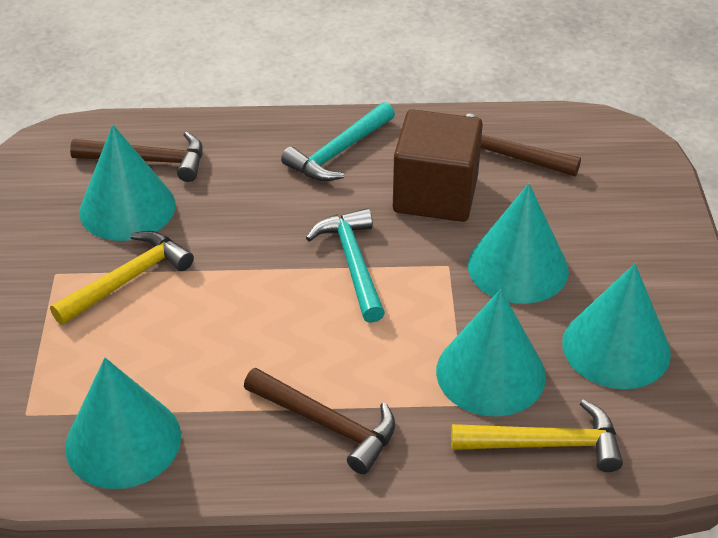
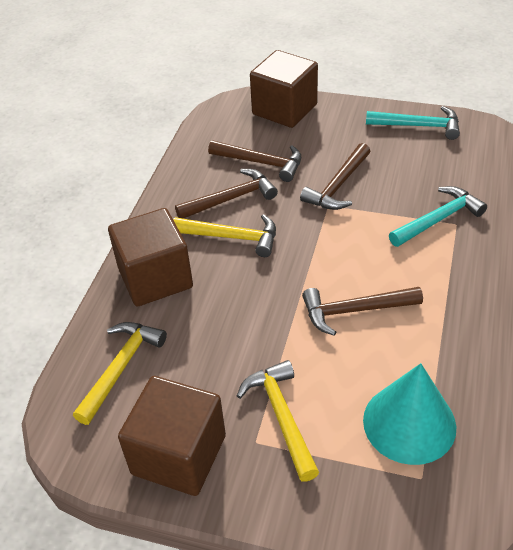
brown cube: [393,109,483,222] = 1 -> [108,208,193,307] [118,376,226,496] [250,50,318,128] = 3
brown hammer: [70,132,203,182] [244,368,395,474] [464,114,581,176] = 3 -> [175,169,278,219] [208,140,301,182] [300,143,370,210] [302,287,423,336] = 4
turquoise cone: [65,358,181,489] [79,125,176,241] [436,289,546,417] [468,183,569,304] [562,264,671,389] = 5 -> [363,363,456,465] = 1
yellow hammer: [50,231,194,325] [451,400,623,472] = 2 -> [73,322,167,425] [173,214,276,257] [237,360,319,482] = 3

